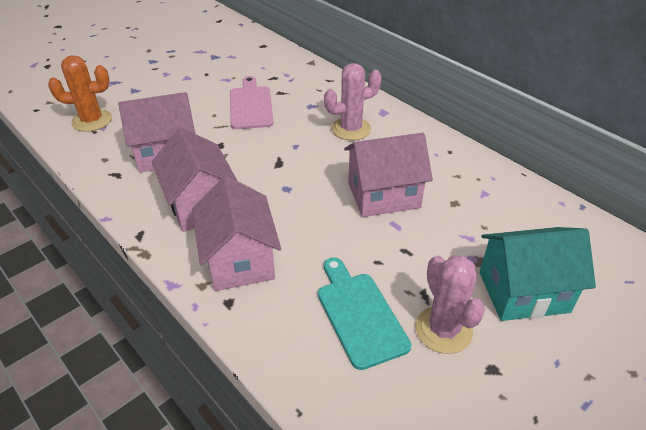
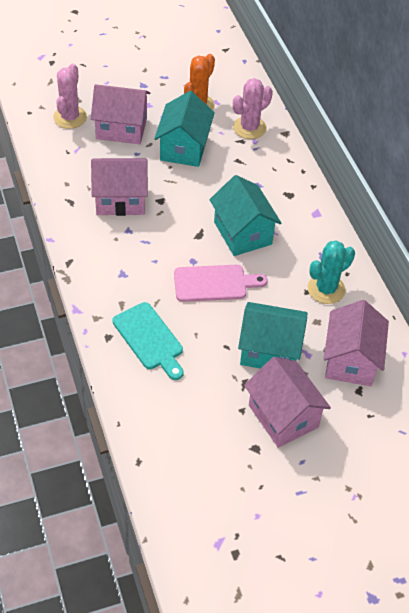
turquoise cactus: none = 0 -> [308,240,355,304] = 1
turquoise house: [480,227,596,321] = 1 -> [154,91,215,167] [209,175,282,256] [238,302,307,369] = 3

